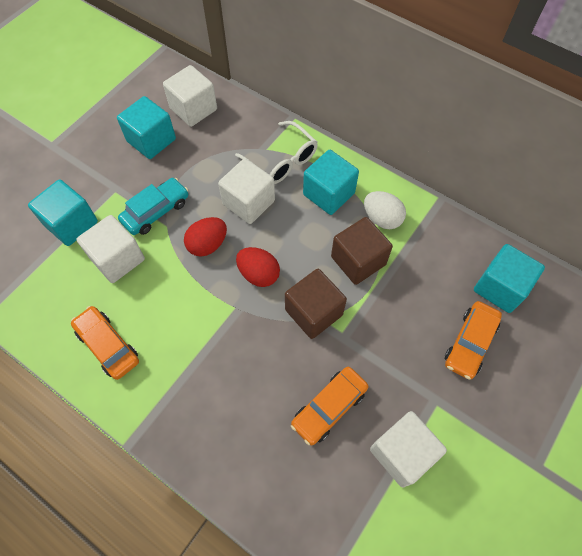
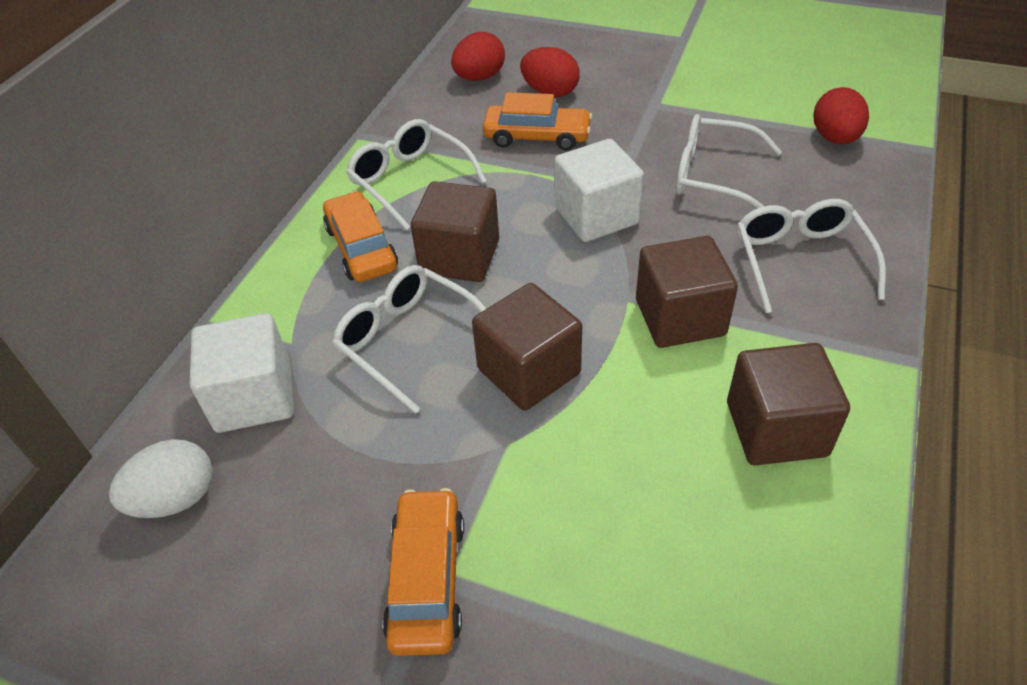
brown cube: [285,269,347,339] [331,217,393,285] = 2 -> [411,181,499,282] [472,283,582,411] [636,236,738,348] [727,343,850,465] = 4
red egg: [184,217,227,256] [236,247,280,287] = 2 -> [451,32,505,81] [520,47,580,98] [813,87,869,144] = 3
turquoise car: [118,178,188,235] = 1 -> none = 0
turquoise cube: [28,180,98,246] [117,96,176,159] [303,150,359,215] [474,244,545,313] = 4 -> none = 0
white cube: [76,215,145,283] [163,65,217,127] [218,158,275,224] [370,411,447,487] = 4 -> [190,313,294,433] [554,139,644,242] = 2
white glasses: [235,121,318,184] = 1 -> [332,265,486,414] [346,119,487,230] [676,114,782,209] [737,199,886,313] = 4

